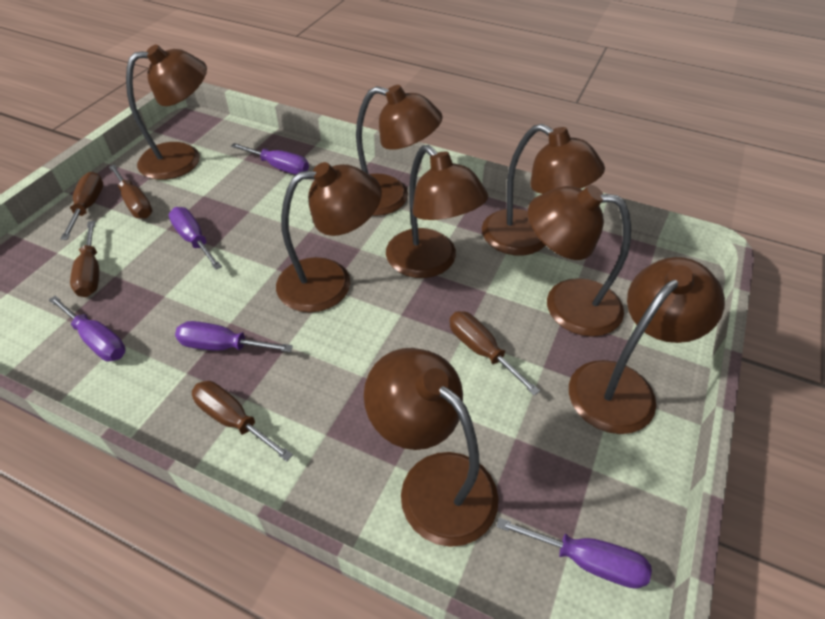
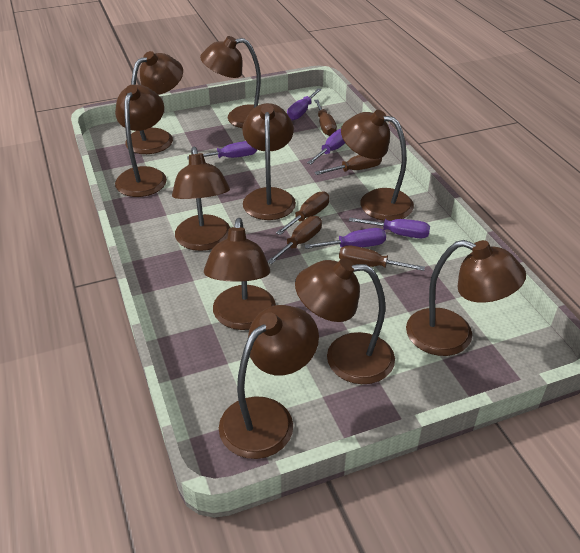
brown lamp: [126,45,207,180] [276,162,382,312] [356,85,443,216] [364,348,499,547] [386,145,488,278] [482,124,605,255] [528,185,631,337] [569,257,725,434] = 8 -> [115,85,167,197] [125,51,183,154] [172,147,230,251] [200,36,261,128] [204,218,276,330] [219,305,319,459] [242,103,296,220] [295,258,395,384] [341,110,414,221] [406,240,526,356] = 10

